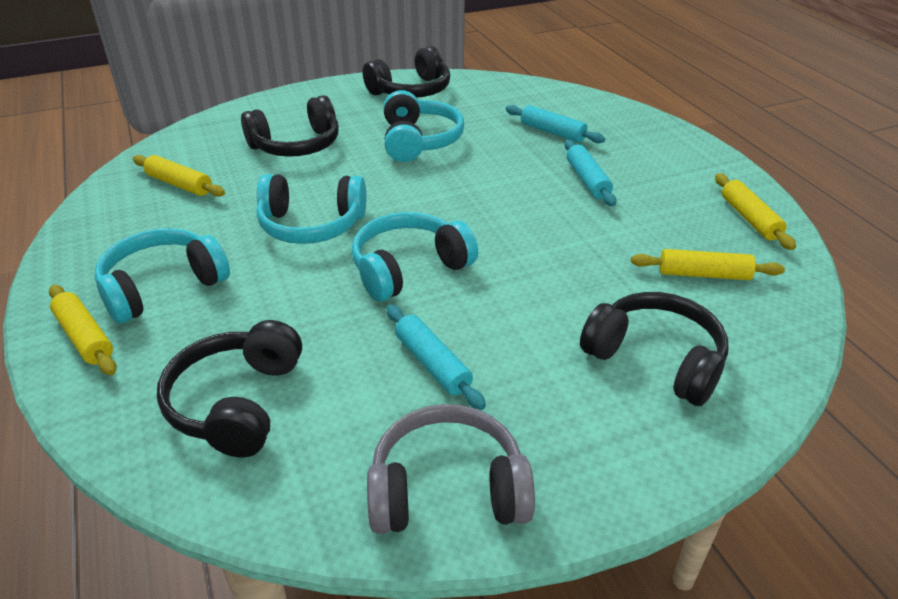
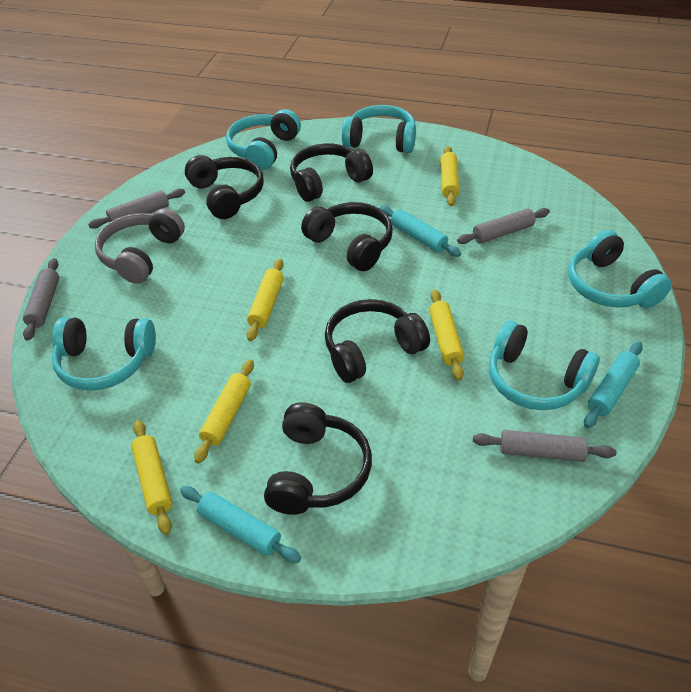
black headphones: [157,320,302,457] [241,95,339,157] [363,46,450,98] [580,292,728,406] = 4 -> [185,155,264,219] [264,402,372,515] [290,143,373,202] [301,202,393,271] [325,299,430,383] = 5
grey rolling pin: none = 0 -> [23,258,59,341] [88,189,185,229] [457,208,550,244] [473,430,616,462] = 4
turquoise headphones: [95,228,230,324] [257,174,366,244] [352,212,478,302] [384,90,464,162] = 4 -> [52,317,156,391] [226,109,301,170] [342,105,416,153] [489,321,600,410] [568,230,672,308] = 5
yellow rolling pin: [49,285,116,375] [133,155,225,197] [631,249,785,280] [715,173,796,250] = 4 -> [131,420,173,535] [194,359,254,463] [247,259,284,341] [429,289,464,381] [440,146,460,206] = 5

